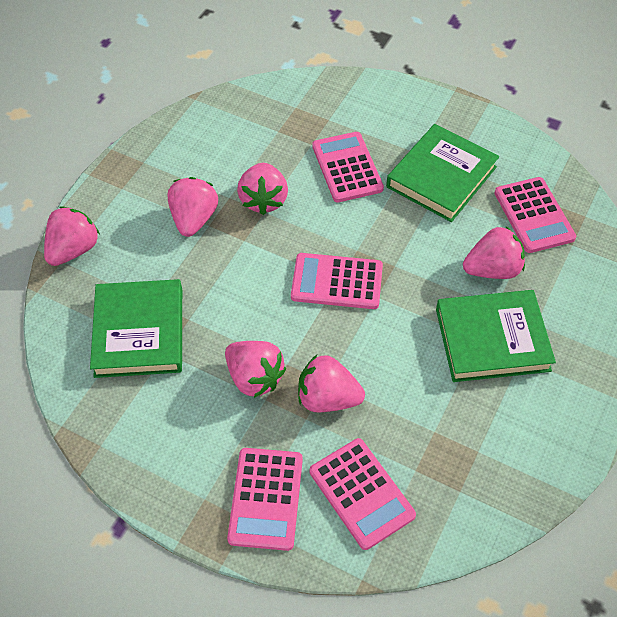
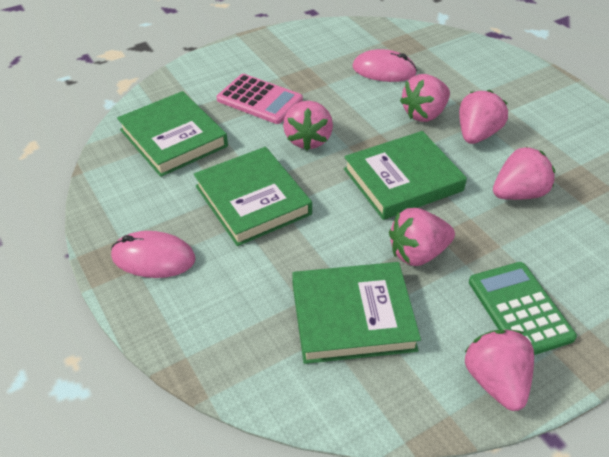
green book: [90,279,182,378] [386,124,499,222] [436,290,556,382] = 3 -> [117,91,228,177] [194,147,312,246] [292,262,421,364] [344,131,467,220] = 4
green calculator: none = 0 -> [469,262,577,355] = 1
pink calculator: [227,448,303,551] [291,253,383,309] [310,438,416,550] [312,132,384,202] [494,177,576,253] = 5 -> [217,74,303,124] = 1
pink mouse: none = 0 -> [111,231,195,278] [353,49,417,82] = 2

